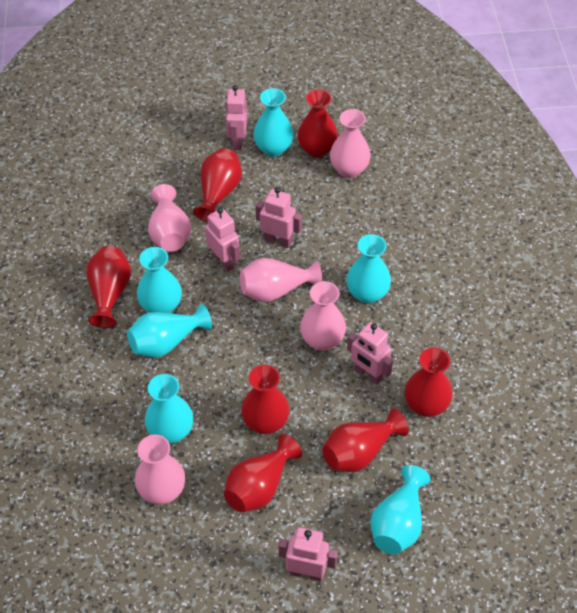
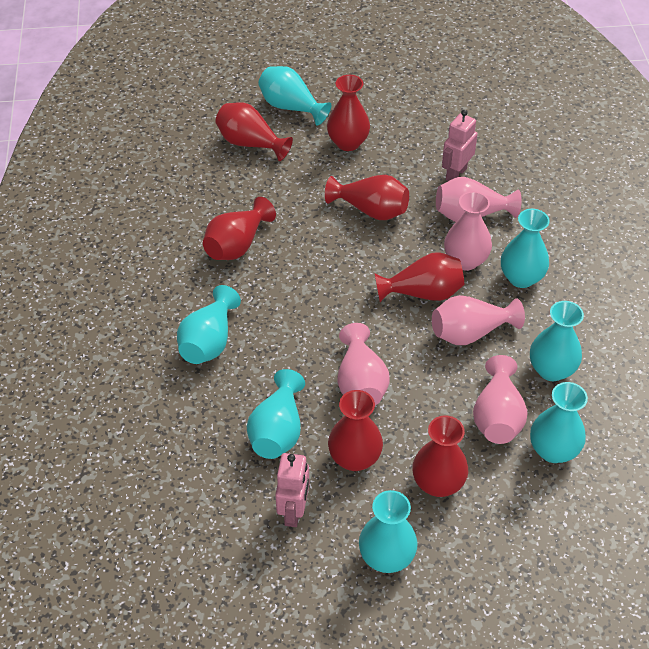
pink robot: [205,208,240,272] [225,85,247,150] [255,187,302,248] [278,527,338,582] [347,322,393,385] = 5 -> [275,453,309,527] [442,110,478,181] = 2
turquoise vase: [127,304,212,358] [137,247,182,313] [145,374,193,444] [253,88,294,157] [346,234,391,304] [370,465,431,554] = 6 -> [177,285,241,364] [247,369,305,459] [258,66,331,125] [359,490,418,573] [501,209,550,288] [530,301,584,381] [530,382,588,463] = 7

